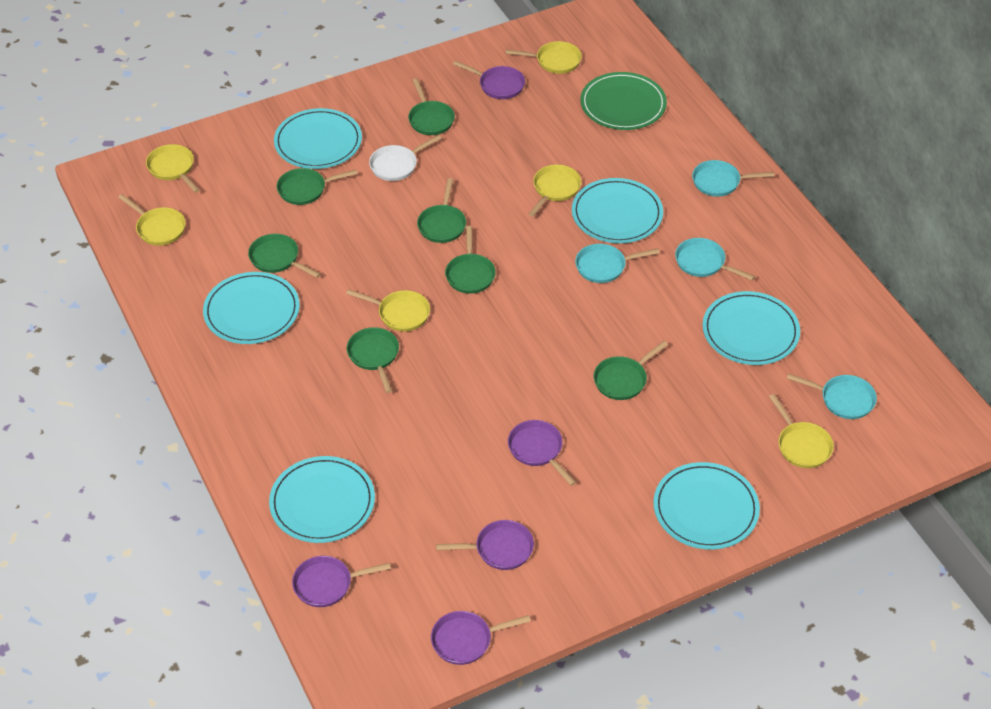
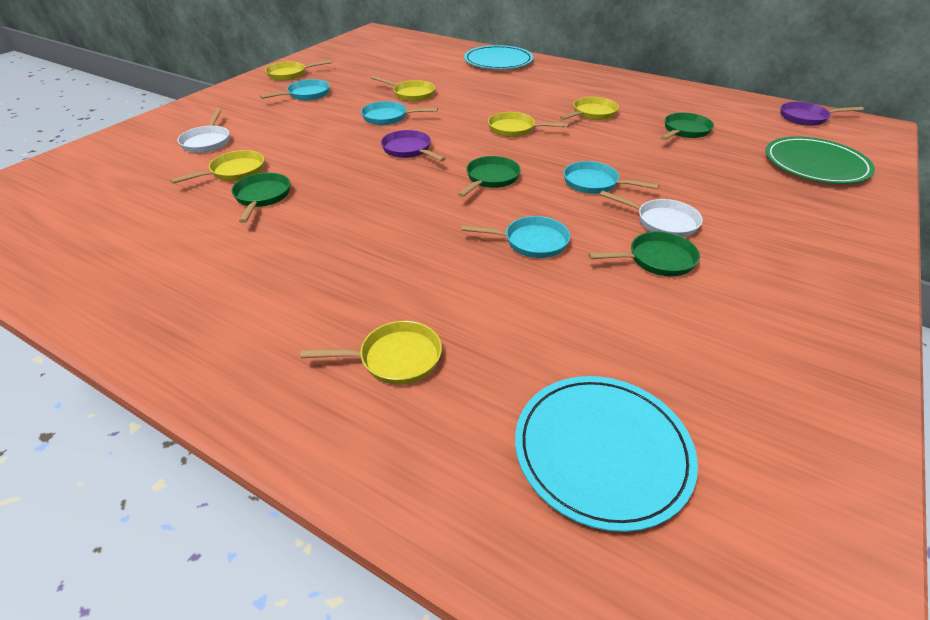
green pan: [248,234,320,278] [277,168,358,205] [347,327,399,393] [408,78,455,135] [417,178,466,243] [445,226,496,294] [594,341,668,400] = 7 -> [232,172,290,223] [458,156,521,197] [588,231,700,276] [660,112,714,140] = 4
purple pan: [292,556,391,607] [431,611,531,665] [436,520,534,570] [453,61,525,99] [508,420,576,486] = 5 -> [381,130,446,161] [780,102,864,126] = 2
turquoise plate: [203,272,300,344] [269,456,375,543] [274,108,362,169] [572,178,663,243] [653,462,760,550] [703,291,800,365] = 6 -> [464,45,533,69] [515,376,698,532] = 2
white pan: [369,135,442,181] = 1 -> [177,108,230,153] [600,190,703,237] = 2

